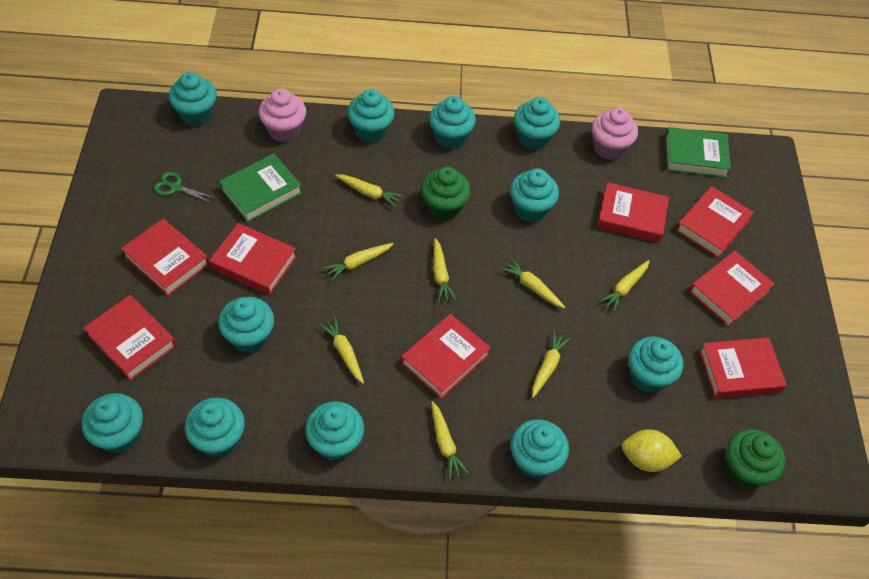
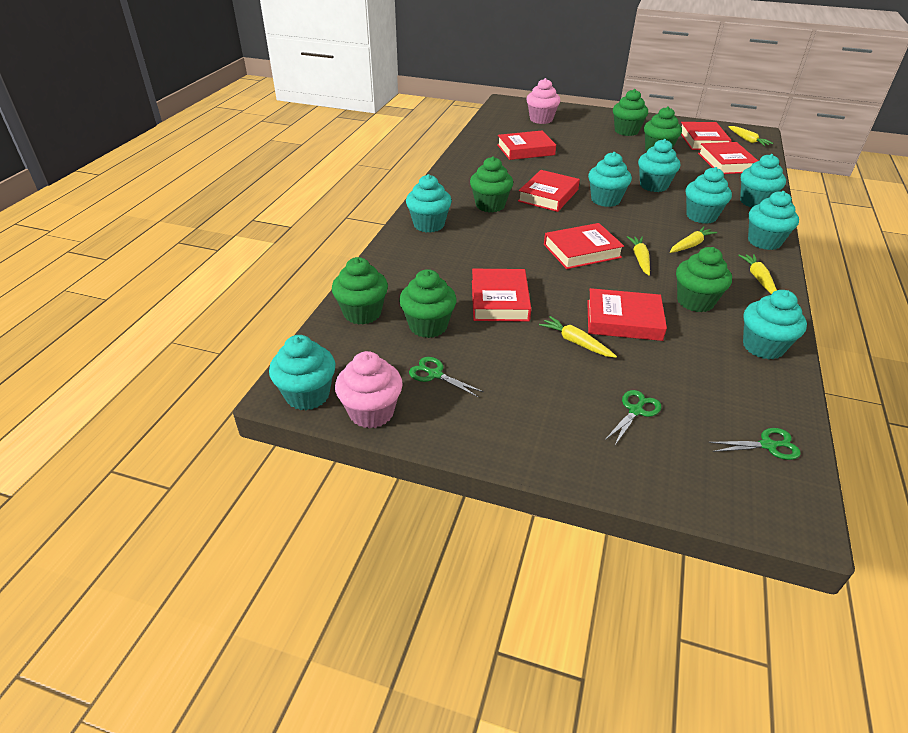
green book: [219,154,302,223] [665,127,731,178] = 2 -> none = 0
green cupcake: [421,167,471,221] [725,429,785,488] = 2 -> [332,257,388,325] [399,269,456,338] [470,156,513,212] [613,89,648,136] [644,106,682,151] [676,247,732,312] = 6
green scissors: [154,172,215,203] = 1 -> [409,357,484,397] [605,390,661,445] [708,428,801,460] = 3
red book: [83,295,176,381] [121,219,209,296] [209,223,297,295] [401,314,491,399] [597,182,669,243] [676,186,754,258] [689,251,775,326] [699,337,787,399] = 8 -> [472,269,531,322] [497,131,556,160] [518,170,580,212] [544,223,624,269] [587,288,667,341] [681,122,732,150] [698,142,758,174] = 7
turquoise cupcake: [81,393,143,454] [169,72,217,127] [185,397,245,457] [218,297,274,353] [305,401,364,461] [347,89,395,143] [429,96,476,149] [510,168,559,222] [511,419,569,479] [514,97,560,150] [629,337,683,393] = 11 -> [269,335,336,410] [406,174,452,233] [588,152,632,207] [638,139,680,192] [686,167,732,224] [740,154,786,207] [743,290,807,360] [748,191,799,250] = 8
yellow carrot: [319,317,364,384] [323,243,393,281] [335,174,403,207] [431,401,469,479] [433,238,456,302] [500,258,565,308] [532,331,570,398] [600,260,650,312] = 8 -> [539,316,617,358] [627,236,650,276] [670,226,717,253] [728,126,773,146] [738,254,777,294] = 5
yellow lemon: [622,429,682,472] = 1 -> none = 0

